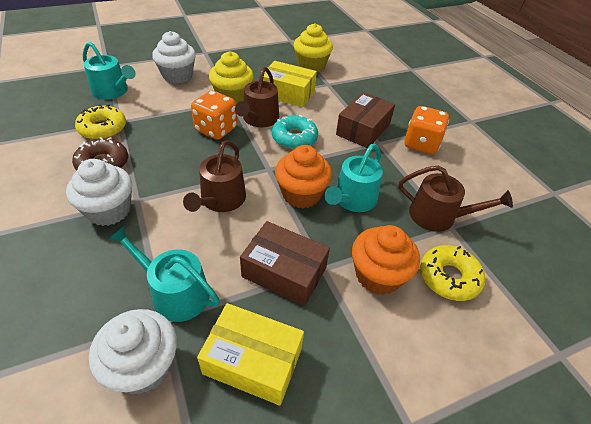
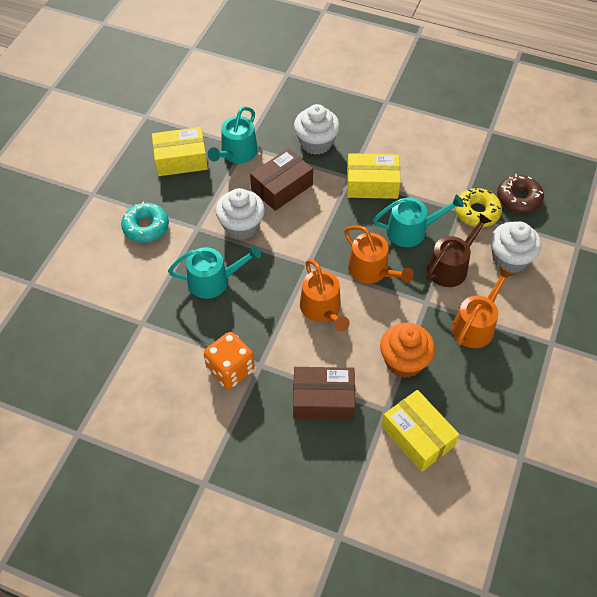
brown watering can: [183,140,246,212] [235,67,279,127] [398,165,513,232] = 3 -> [426,213,491,287] = 1
orange cupcake: [275,145,332,208] [352,225,420,295] = 2 -> [380,323,435,378] = 1
orange dice: [191,90,237,140] [404,106,449,154] = 2 -> [204,332,255,389] = 1
orange watering can: none = 0 -> [300,259,350,332] [344,226,414,284] [452,267,514,348] = 3
yellow box: [197,303,304,406] [263,61,317,107] = 2 -> [152,127,208,176] [347,153,401,199] [381,390,459,472] = 3
yellow cupcake: [209,51,254,104] [294,23,333,72] = 2 -> none = 0
yellow donut: [75,104,126,140] [420,245,485,301] = 2 -> [455,187,502,227] = 1

